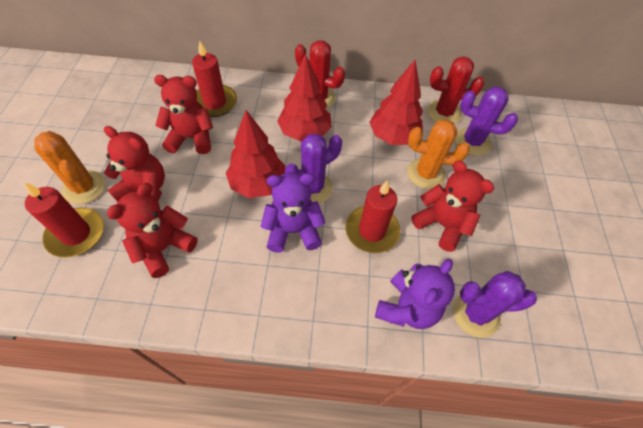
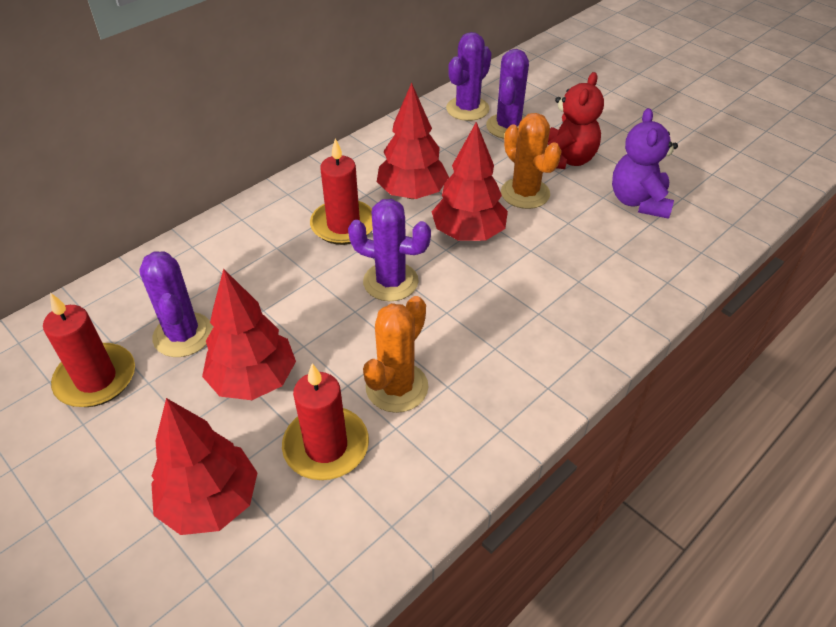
purple cactus: [285,133,342,203] [453,271,537,338] [455,87,518,156] = 3 -> [139,251,213,357] [348,199,431,301] [446,32,492,121] [486,49,529,139] = 4
purple teddy bear: [260,172,326,253] [375,259,455,329] = 2 -> [612,108,678,219] = 1
red cactus: [295,40,345,109] [427,56,484,124] = 2 -> none = 0
red teddy bear: [104,126,165,202] [107,183,198,278] [154,75,213,154] [411,161,494,252] = 4 -> [548,72,604,169] = 1
red tree: [226,110,285,198] [277,54,332,142] [369,60,423,145] = 3 -> [151,398,258,535] [202,268,296,400] [377,83,449,199] [432,122,508,241] = 4

